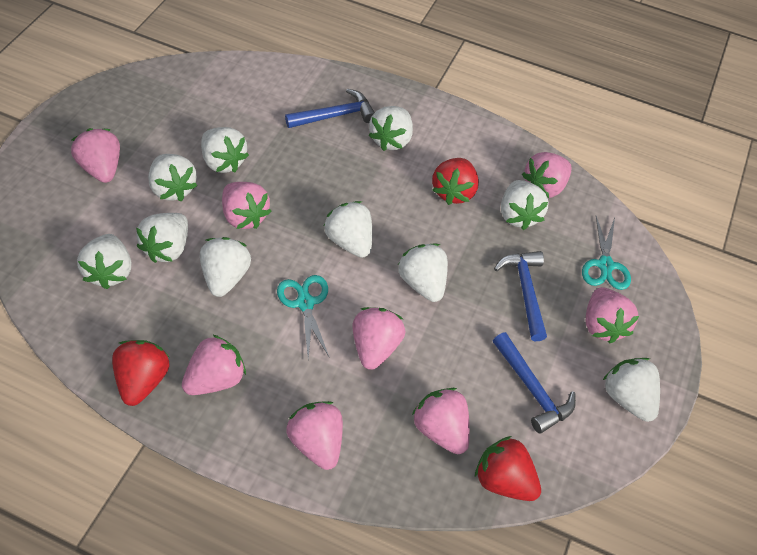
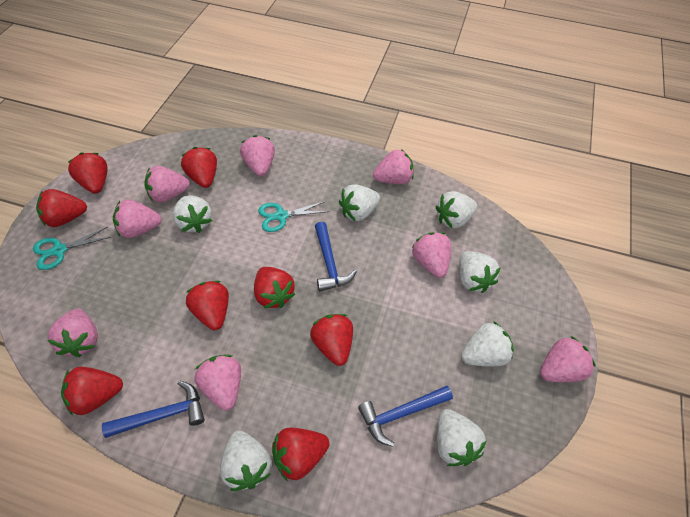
red strawberry: [112,340,170,406] [432,158,479,205] [475,436,541,501] = 3 -> [36,189,87,227] [61,367,123,416] [68,153,108,194] [181,147,217,188] [186,281,229,330] [254,267,295,308] [272,428,330,481] [310,314,353,366] = 8
white strawberry: [77,234,131,289] [136,213,188,263] [148,154,198,201] [200,237,251,297] [201,127,249,173] [324,201,372,258] [368,106,413,151] [398,244,448,302] [501,180,548,230] [603,358,660,422] = 10 -> [173,195,212,233] [220,430,271,491] [339,184,380,221] [436,191,477,228] [437,409,486,466] [459,251,501,293] [461,321,514,366] = 7

